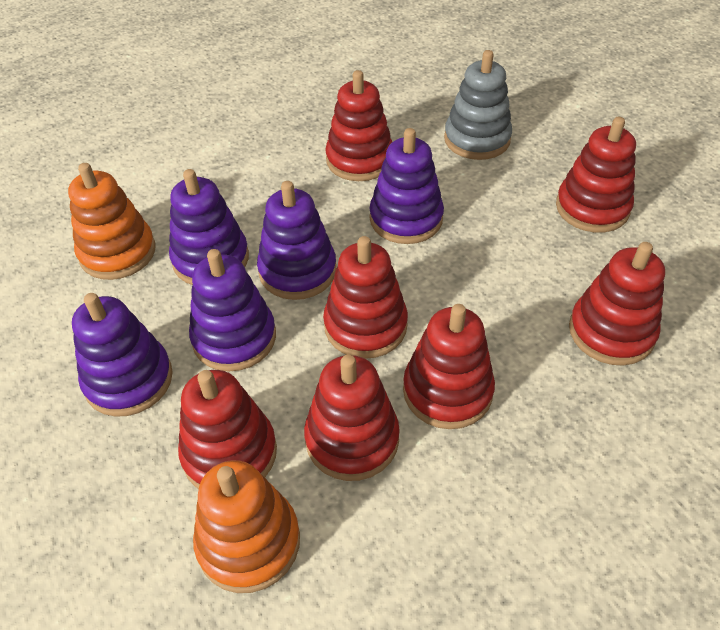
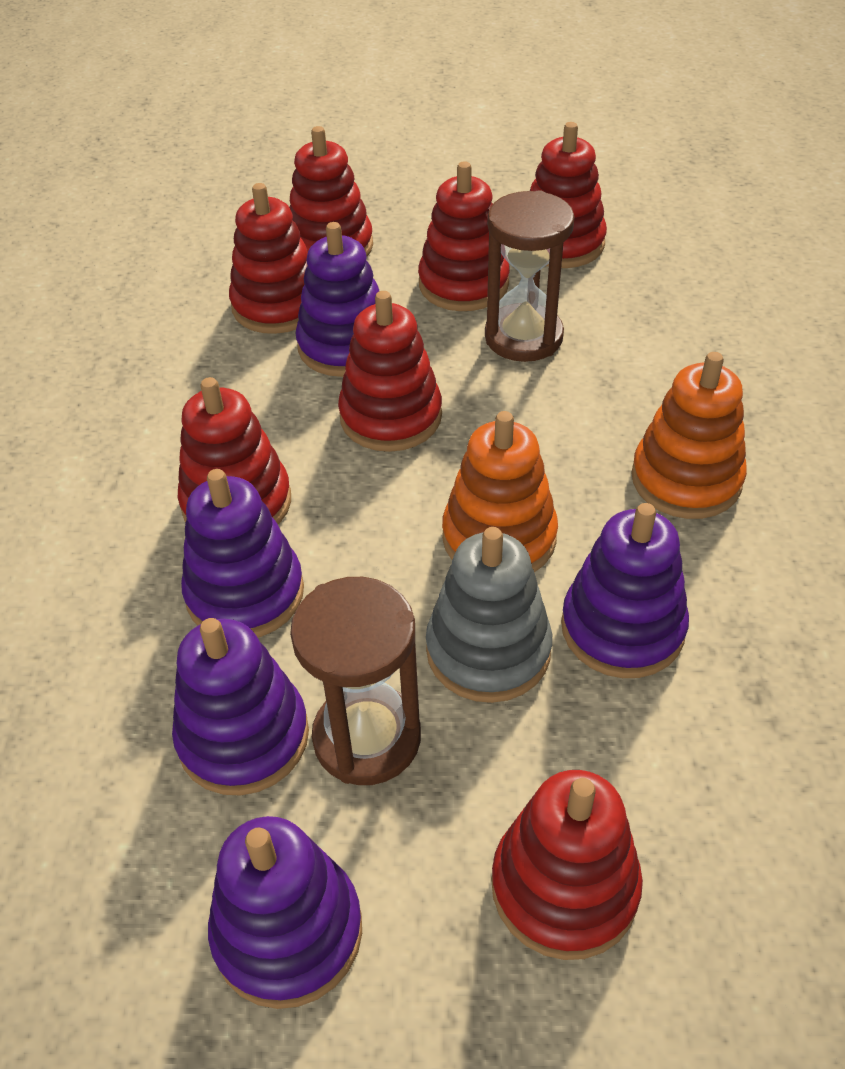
brown hourglass: none = 0 -> [290,577,421,785] [485,190,575,362] = 2

